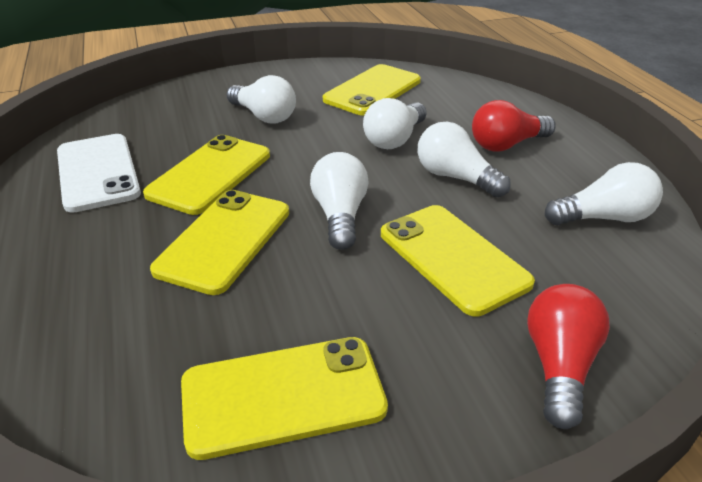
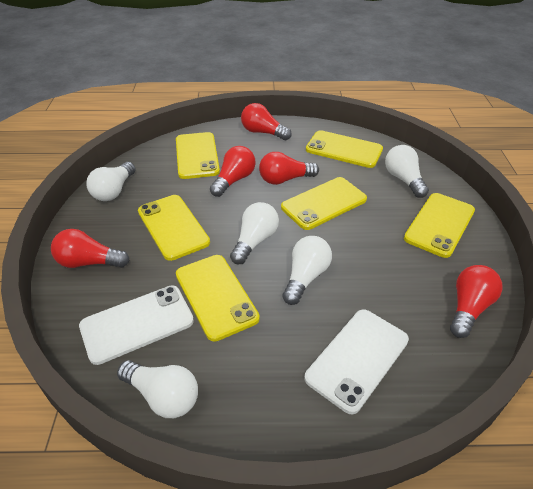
red light bulb: [472,100,556,152] [527,284,610,429] = 2 -> [51,229,129,268] [210,146,256,197] [241,103,292,140] [259,152,319,185] [450,265,503,338] = 5
white phone: [57,134,141,213] = 1 -> [79,285,194,365] [304,309,409,414] = 2
yellow phone: [143,135,270,215] [150,190,289,295] [181,337,388,460] [323,64,421,116] [381,205,535,316] = 5 -> [138,195,210,261] [176,132,220,179] [176,255,260,341] [281,177,367,230] [306,130,383,168] [404,193,475,258] = 6

